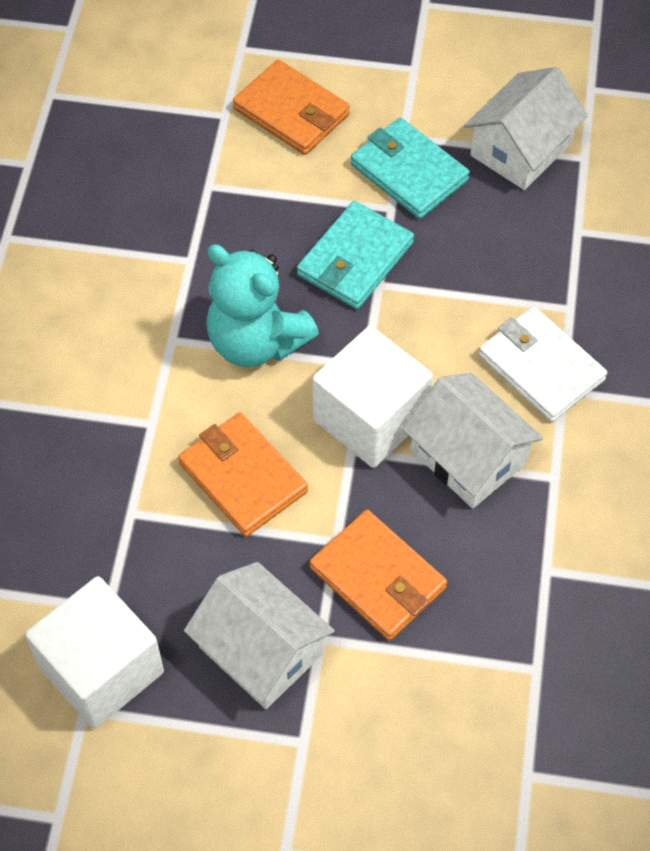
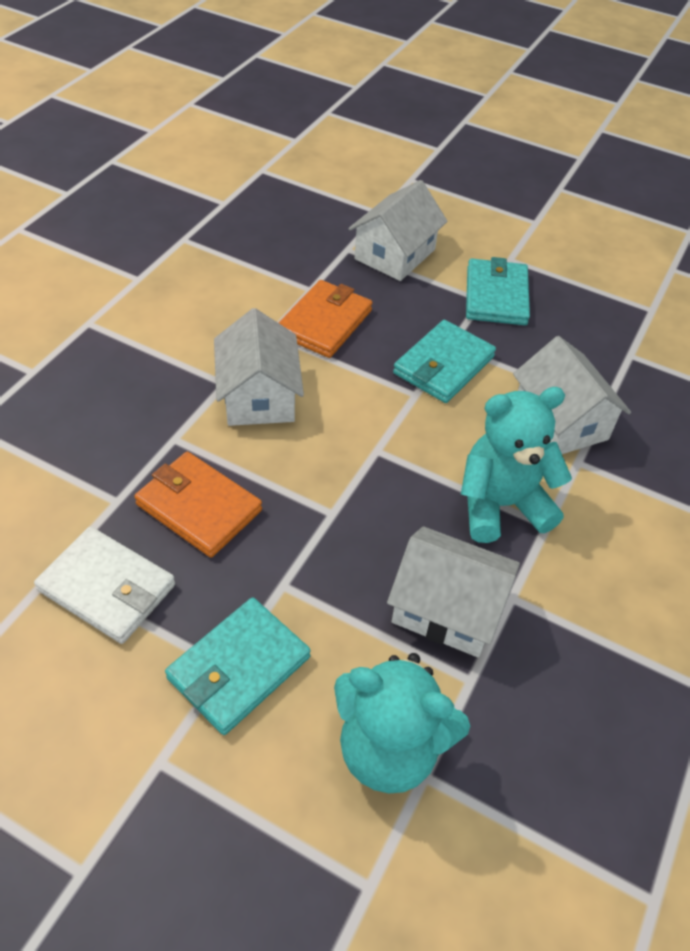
orange wallet: [178,412,308,537] [233,59,350,155] [310,510,447,641] = 3 -> [134,452,262,558] [278,280,373,358] = 2
turquoise teddy bear: [206,244,319,367] = 1 -> [334,653,470,793] [461,387,572,543] = 2
turquoise wallet: [297,201,414,309] [351,118,470,219] = 2 -> [165,597,311,735] [393,320,496,403] [466,257,530,325] = 3
white cube: [25,576,164,729] [312,326,433,468] = 2 -> none = 0
white house: [184,562,335,709] [402,373,543,509] [464,67,588,190] = 3 -> [214,308,304,426] [348,180,448,281] [387,526,520,658] [513,336,631,454] = 4

